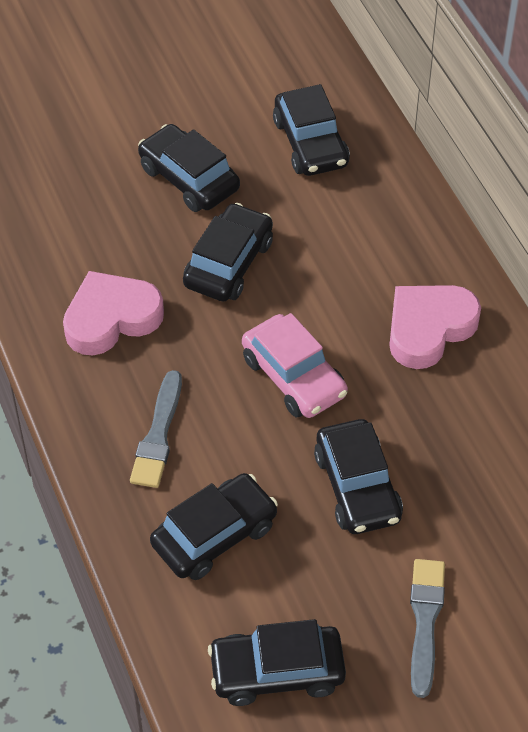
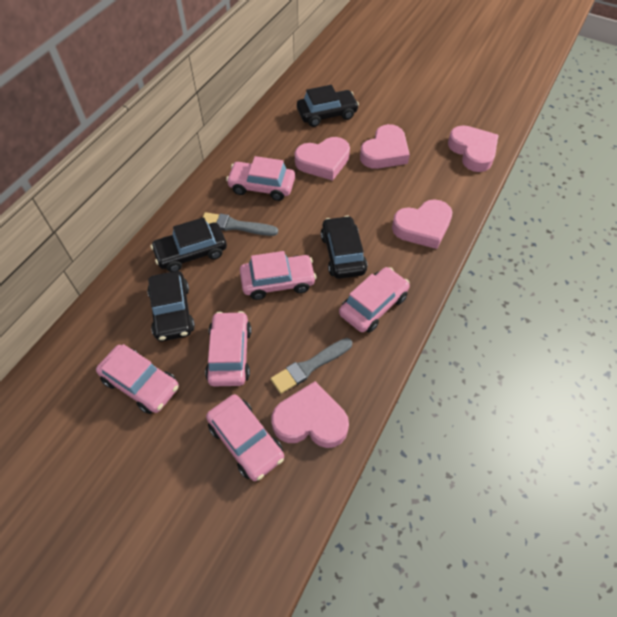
black car: [138,124,240,212] [150,473,278,580] [183,203,273,302] [208,619,346,706] [273,84,350,176] [314,419,403,534] = 6 -> [147,271,195,341] [151,217,227,272] [297,85,359,127] [321,216,368,279] = 4
pink car: [242,313,348,418] = 1 -> [96,344,179,414] [205,311,251,386] [206,394,284,481] [226,156,295,201] [240,251,316,300] [339,267,410,333] = 6
pink heart: [63,271,164,356] [389,285,481,369] = 2 -> [271,381,349,448] [295,137,350,181] [360,124,410,169] [392,199,452,249] [448,125,498,172] = 5

